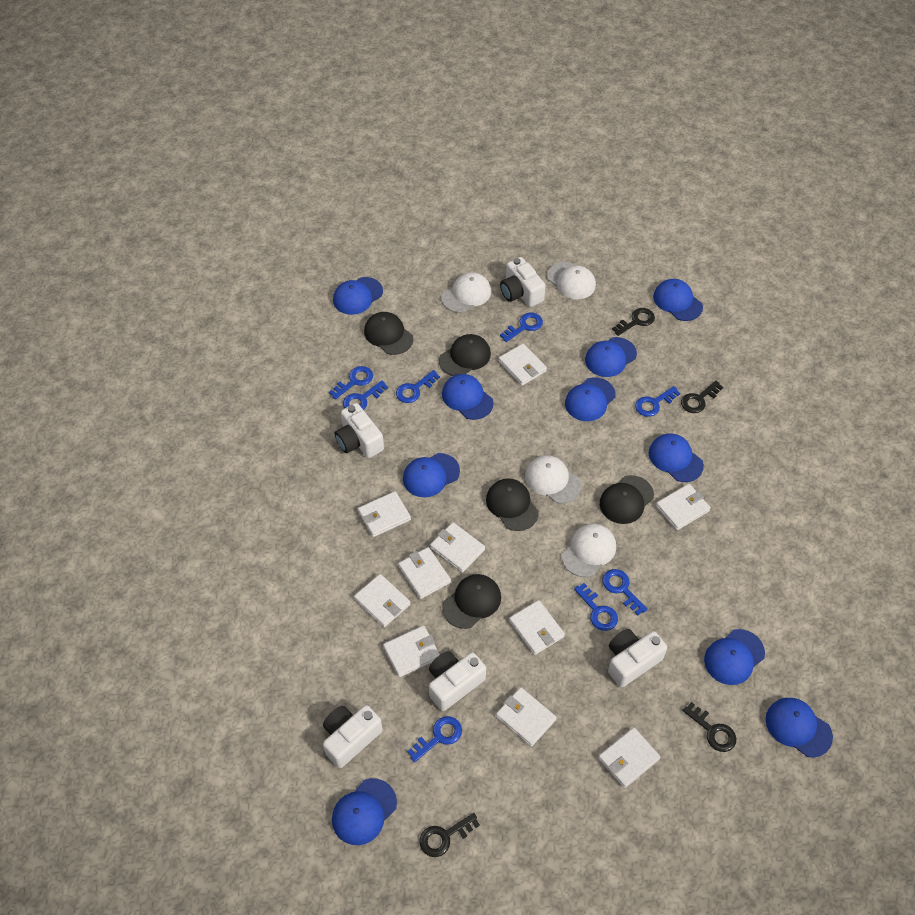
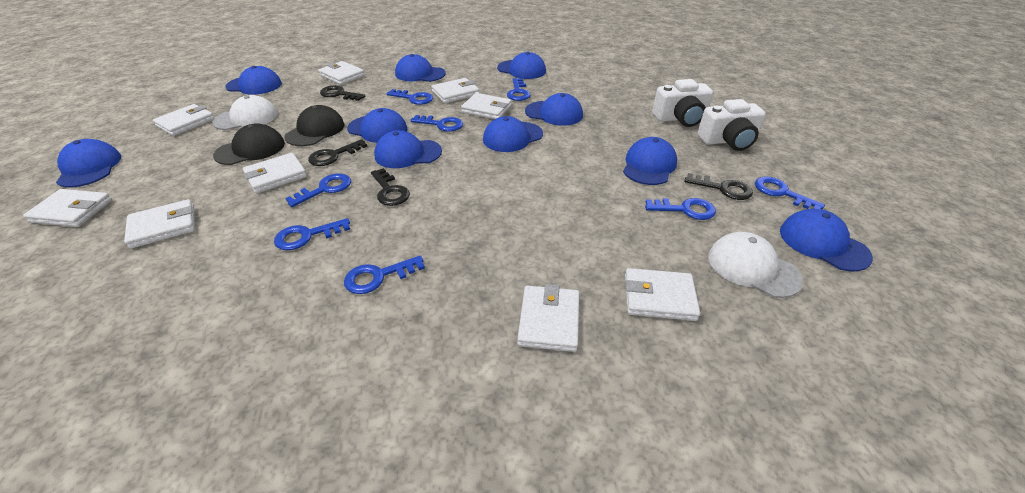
black cap: [364,312,413,355] [439,334,491,376] [442,574,501,629] [486,478,539,531] [600,475,654,524] = 5 -> [213,123,285,165] [284,105,344,146] = 2
white camera: [323,705,383,768] [335,403,384,458] [429,651,486,711] [500,257,546,307] [608,629,667,687] = 5 -> [652,79,713,127] [697,99,766,151] = 2
white cap: [442,272,491,313] [525,455,582,504] [547,262,596,299] [562,524,616,577] = 4 -> [212,95,278,130] [708,232,803,298] = 2
white wallet: [354,574,410,627] [358,491,411,537] [383,625,440,677] [398,547,451,599] [430,522,485,573] [496,687,557,747] [498,344,547,386] [509,600,565,655] [598,727,660,788] [656,484,711,530] = 10 -> [23,189,112,227] [124,199,195,249] [153,104,215,136] [243,153,307,193] [318,61,365,85] [432,78,479,103] [461,93,512,119] [517,284,579,352] [625,268,700,321] = 9

